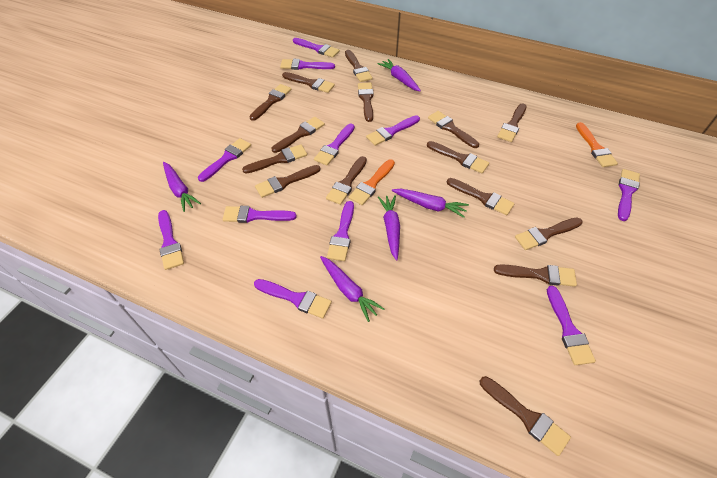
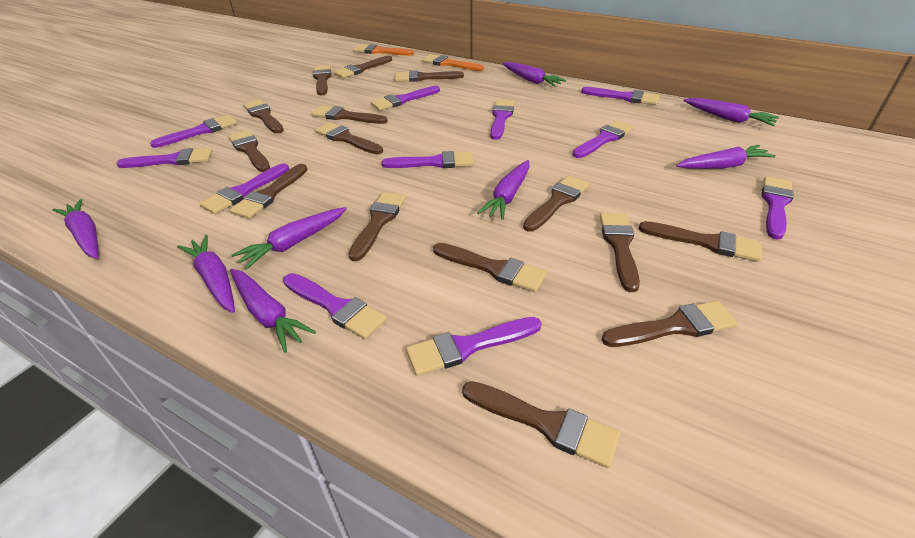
purple carrot: [163,162,201,212] [320,256,384,322] [377,59,421,91] [378,195,400,261] [392,189,469,218] = 5 -> [52,199,99,259] [177,235,235,313] [230,269,316,353] [231,207,347,270] [477,160,530,220] [502,62,566,87] [676,145,776,169] [683,98,779,126] = 8

